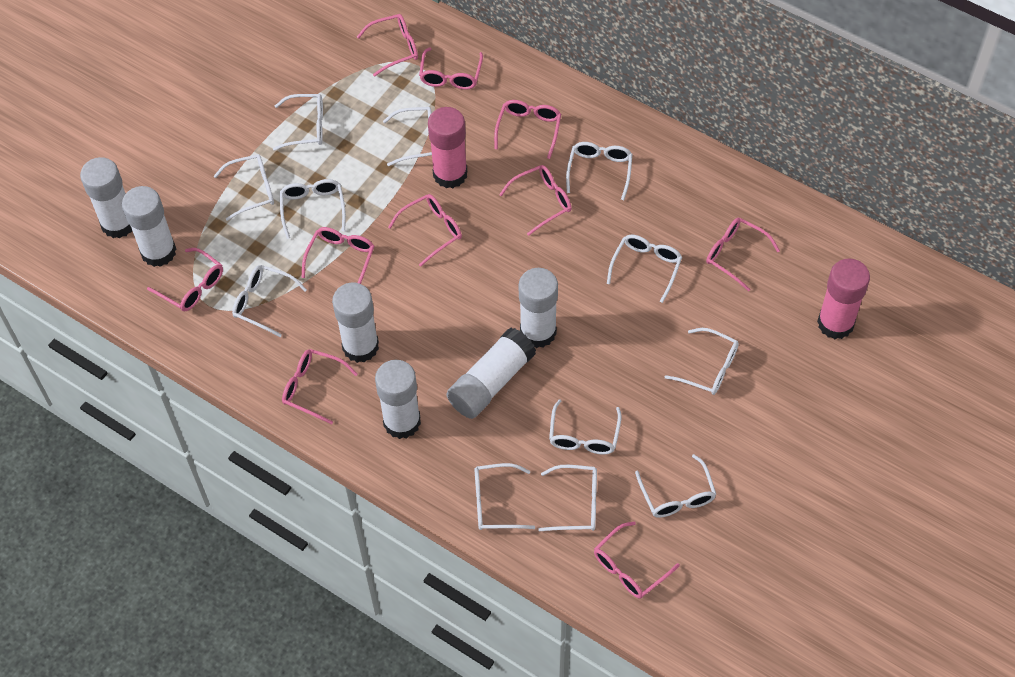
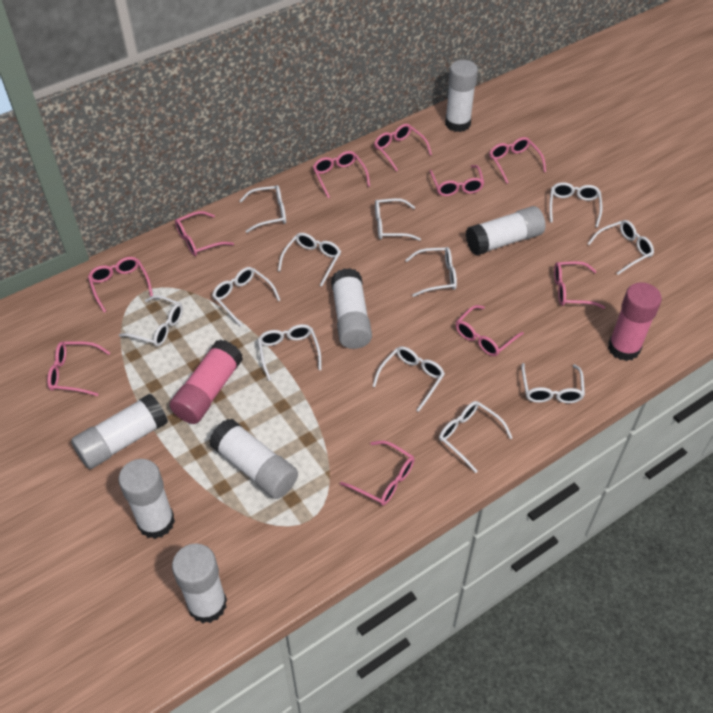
white glue stick: [80,157,132,238] [122,186,176,267] [332,283,379,363] [375,360,421,439] [446,327,536,419] [519,268,558,348] = 6 -> [71,393,168,469] [119,459,175,539] [172,544,227,623] [209,419,298,499] [331,268,372,349] [445,60,478,132] [466,206,545,255] = 7

